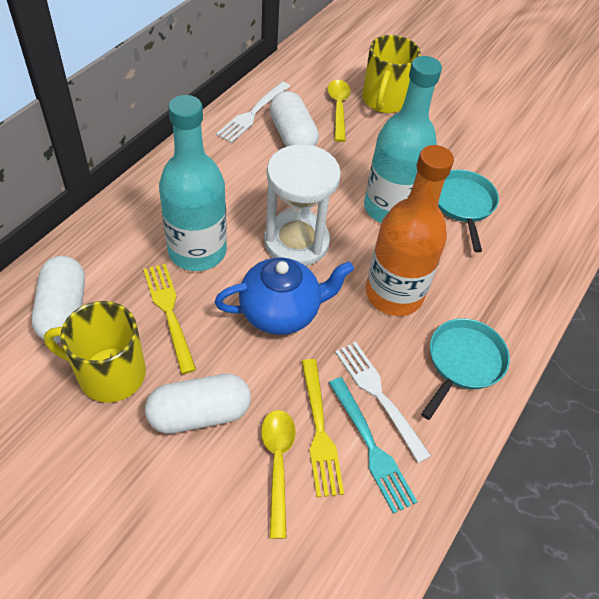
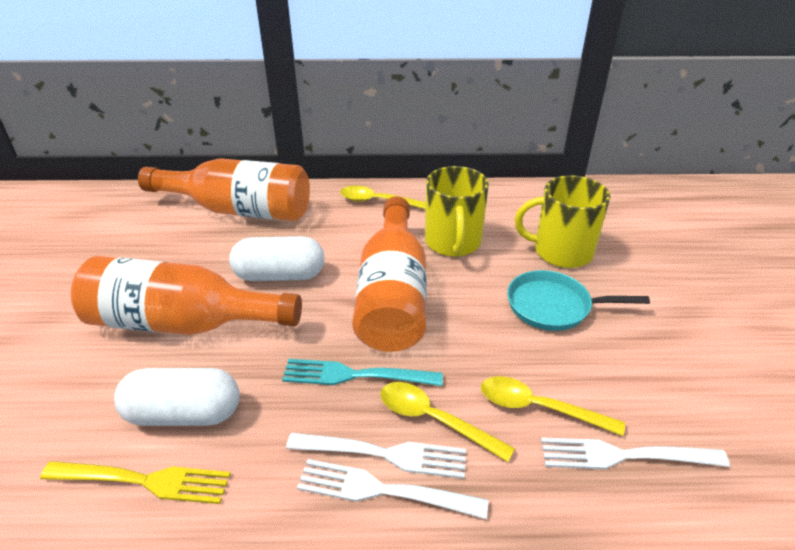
blue teapot: [215,257,354,335] = 1 -> none = 0
orange bottle: [366,145,454,316] = 1 -> [71,256,302,335] [138,158,310,221] [352,197,427,352] = 3
turquoise bottle: [159,95,227,271] [364,56,442,223] = 2 -> none = 0
turquoise pan: [421,318,510,420] [438,170,499,252] = 2 -> [507,270,650,331] = 1
white capsule: [32,256,85,343] [145,374,251,434] [270,91,319,147] = 3 -> [114,368,240,426] [229,236,325,281] = 2
white fork: [216,81,290,143] [335,342,431,463] = 2 -> [286,433,466,479] [297,459,489,519] [541,437,730,469] = 3
white hourglass: [264,144,341,266] = 1 -> none = 0
yellow fork: [143,264,196,374] [301,359,344,498] = 2 -> [40,461,231,504] = 1
yellow spoon: [261,410,296,539] [327,80,351,142] = 2 -> [340,186,426,209] [381,382,515,462] [481,376,625,436] = 3

